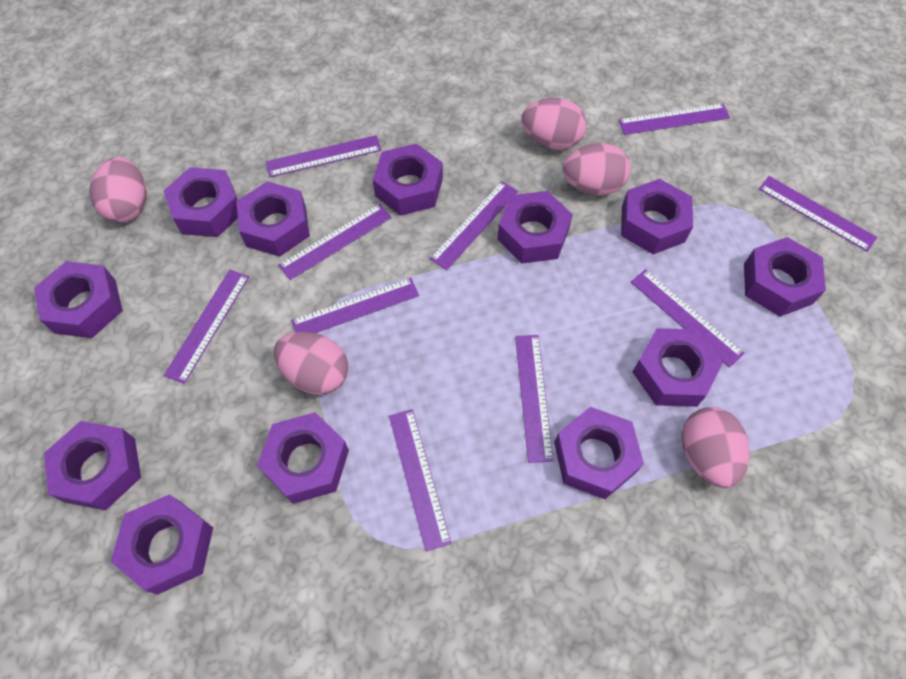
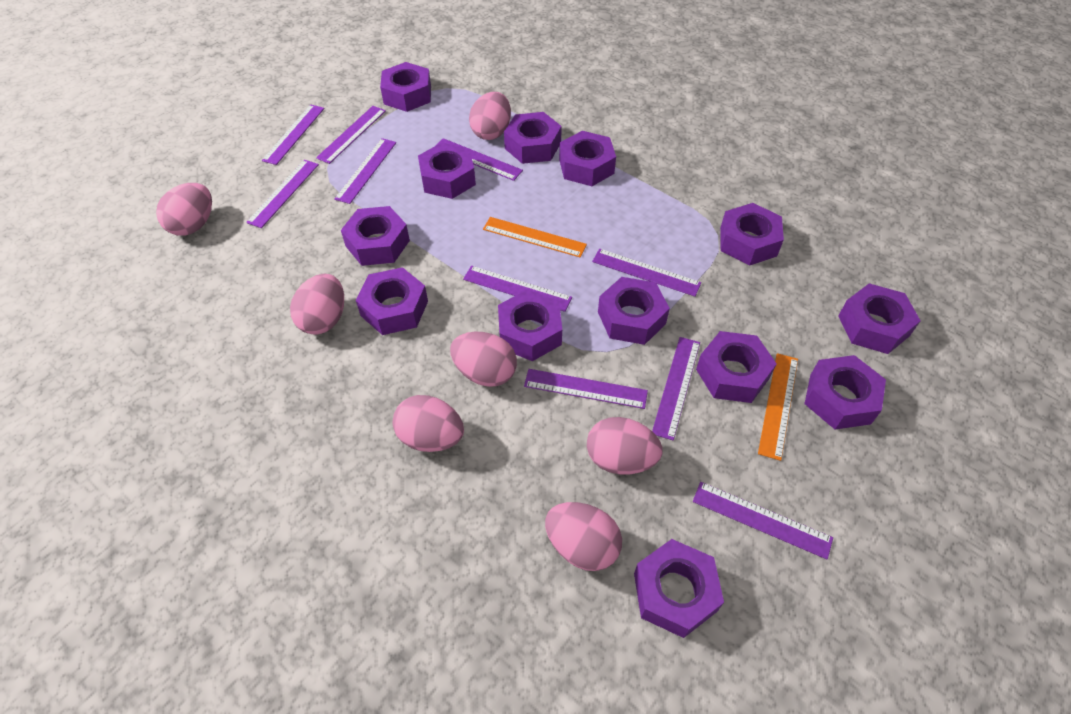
orange ruler: none = 0 -> [483,217,587,258] [758,353,798,461] = 2
pink egg: [89,157,147,223] [274,332,348,395] [521,98,587,150] [562,143,631,195] [682,407,750,488] = 5 -> [156,183,212,236] [290,274,344,335] [393,395,464,452] [450,332,517,387] [469,92,511,140] [545,502,622,571] [587,417,663,474] = 7
purple nut: [34,261,123,338] [44,421,141,510] [111,494,213,595] [164,167,238,237] [236,182,310,257] [257,412,349,504] [372,144,443,216] [497,191,573,264] [554,407,644,499] [621,179,693,254] [633,328,723,407] [744,237,826,317] = 12 -> [341,206,410,266] [356,267,428,335] [380,62,431,112] [418,143,476,199] [498,290,562,361] [504,112,562,164] [559,131,616,186] [598,277,670,345] [634,539,724,638] [696,331,777,403] [720,203,784,266] [804,355,886,429] [838,283,921,354] = 13

